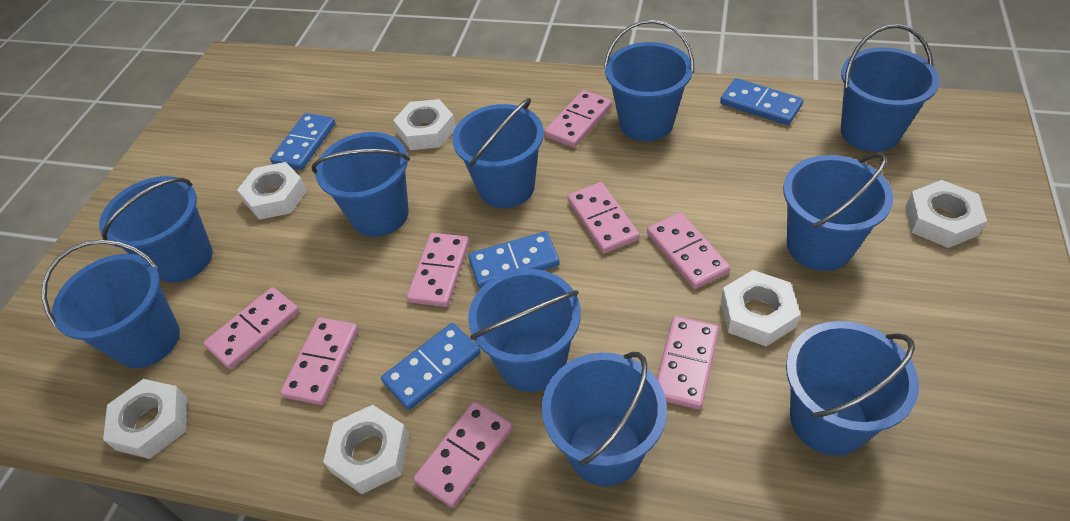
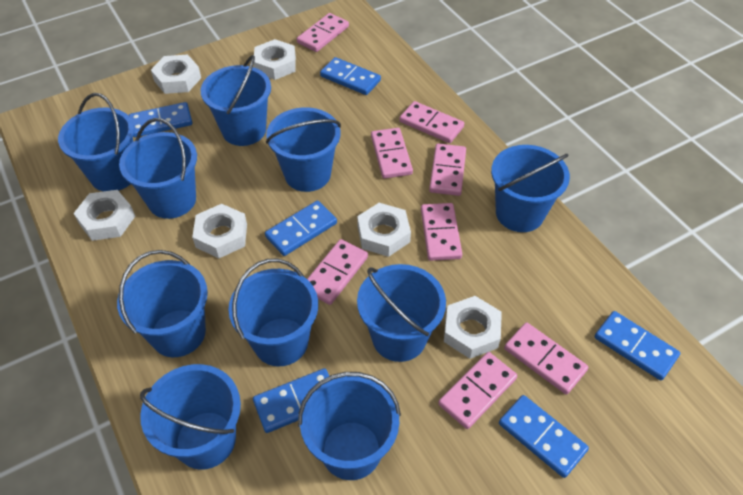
blue domino: [270,113,335,170] [381,323,481,410] [468,231,560,289] [720,78,803,125] = 4 -> [129,102,193,137] [253,368,329,433] [265,200,337,256] [320,57,381,95] [499,395,589,478] [595,311,680,381] = 6

